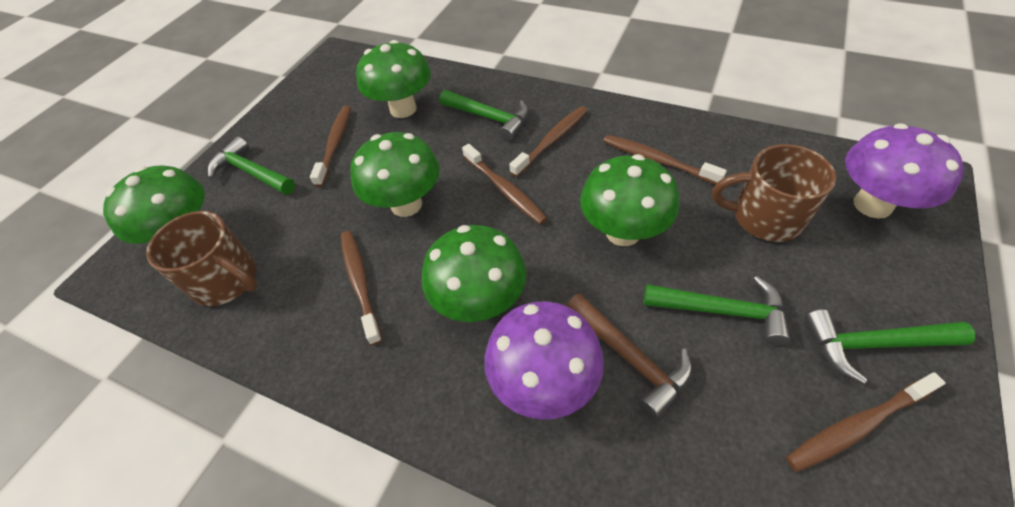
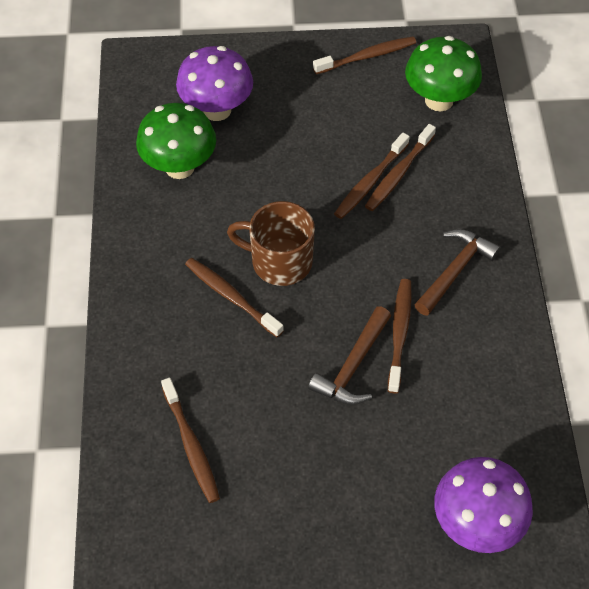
brown hammer: [567,293,693,420] = 1 -> [308,306,391,405] [414,229,501,316] = 2
brown mug: [146,211,258,306] [712,144,837,242] = 2 -> [227,201,315,286] = 1
green hammer: [208,136,295,195] [440,90,529,141] [644,276,791,345] [805,309,976,384] = 4 -> none = 0
green mushroom: [103,165,205,244] [350,132,440,217] [356,40,431,118] [422,225,527,322] [580,154,679,246] = 5 -> [136,103,216,179] [405,36,482,111] = 2

